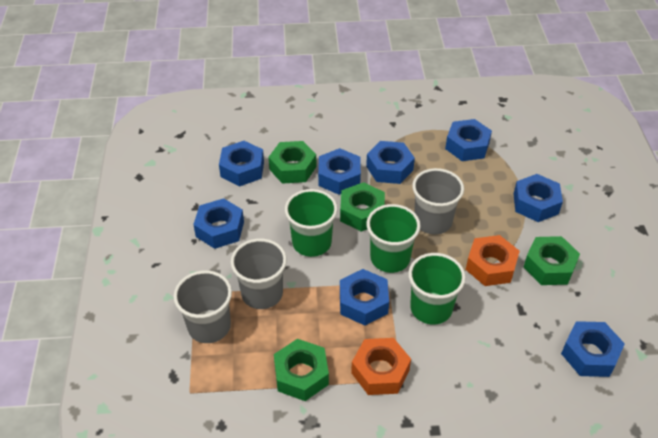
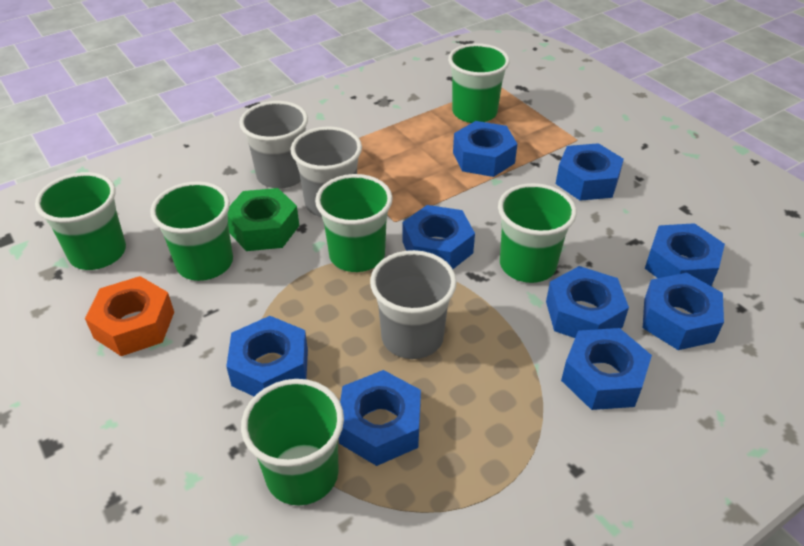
blue nut: [193,198,244,249] [219,141,264,186] [318,148,361,195] [340,269,389,325] [366,141,415,184] [445,119,492,161] [513,174,563,222] [561,321,625,377] = 8 -> [226,316,308,396] [339,370,421,466] [403,205,475,269] [453,121,517,177] [546,266,629,338] [556,143,624,201] [561,328,652,410] [643,273,724,350] [645,223,725,286] = 9
green cup: [285,189,338,257] [366,204,421,273] [408,253,466,325] = 3 -> [35,172,126,270] [150,181,233,281] [241,379,344,505] [315,174,393,272] [448,43,510,123] [498,183,577,283] = 6
green nut: [268,141,316,184] [274,339,329,401] [340,182,385,232] [524,236,580,285] = 4 -> [228,188,299,251] = 1
orange nut: [351,338,411,395] [466,235,520,286] = 2 -> [85,276,174,356] = 1

